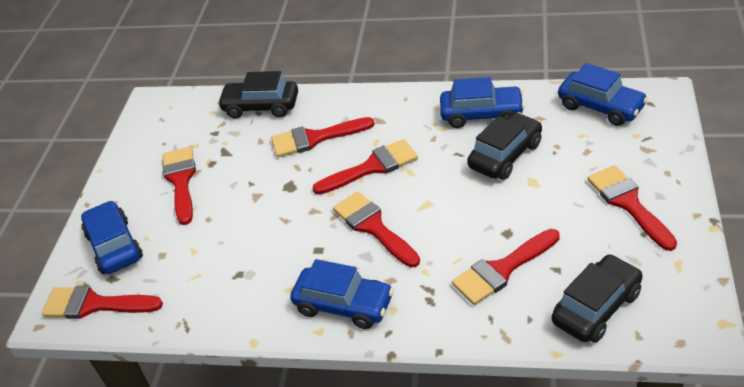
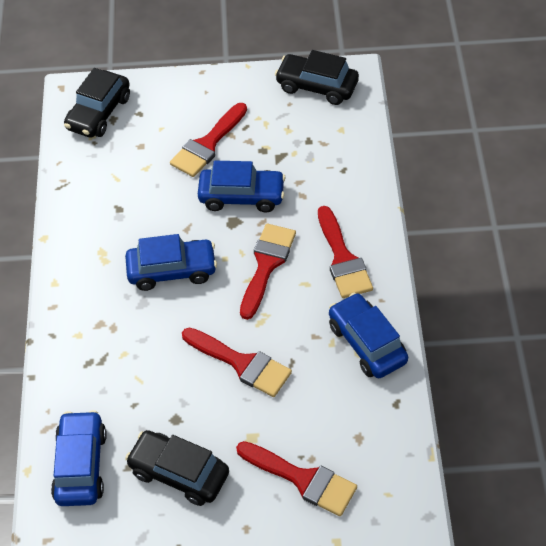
red brush: [42,286,163,319] [163,147,196,225] [271,117,375,157] [312,139,418,195] [333,192,420,268] [452,229,560,305] [587,165,677,251] = 7 -> [170,103,247,177] [182,328,292,397] [236,441,357,516] [240,223,296,320] [318,206,373,298] = 5

